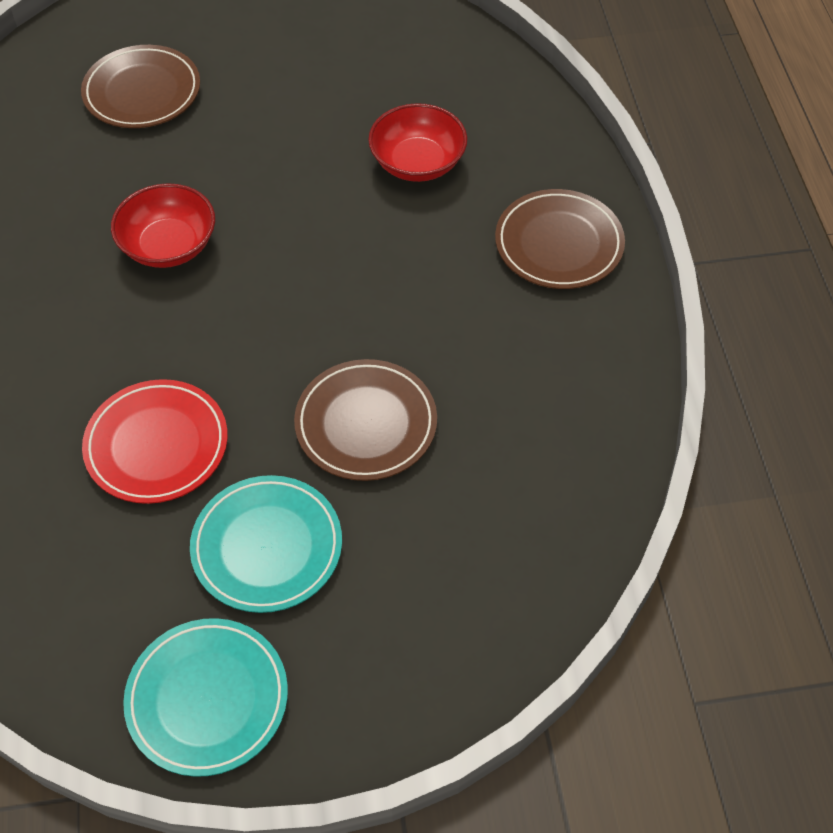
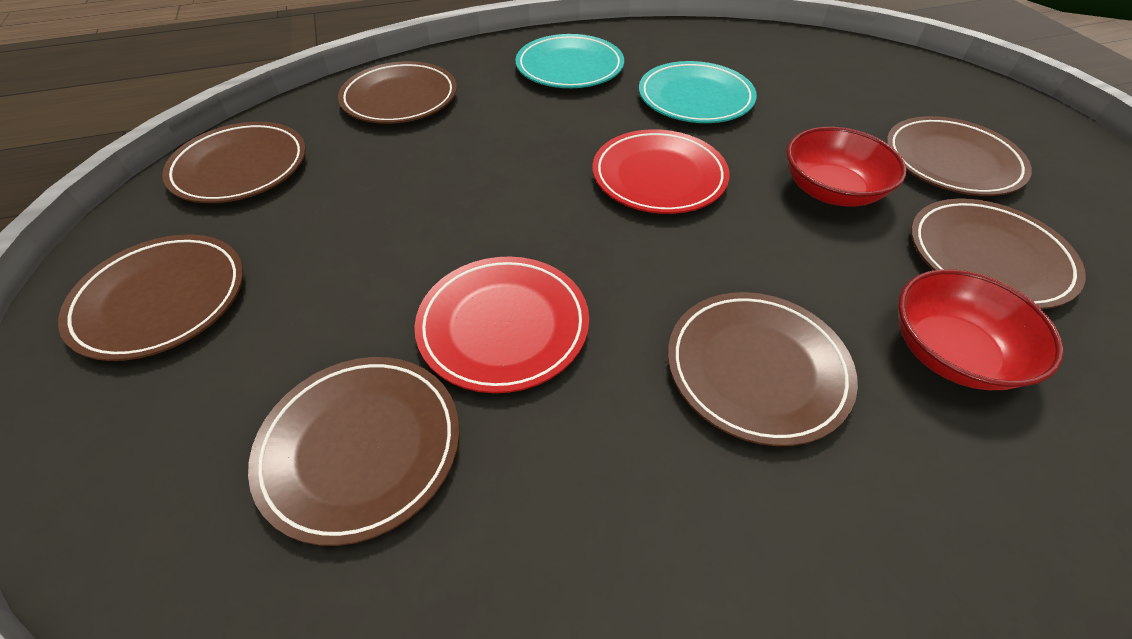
brown plate: [81,45,200,128] [294,359,437,481] [495,189,625,289] = 3 -> [58,234,243,361] [162,122,306,203] [248,357,459,546] [338,61,457,124] [668,292,858,446] [887,116,1032,196] [911,199,1086,309] = 7
red plate: [82,379,228,504] = 1 -> [415,257,589,393] [593,129,730,214] = 2

